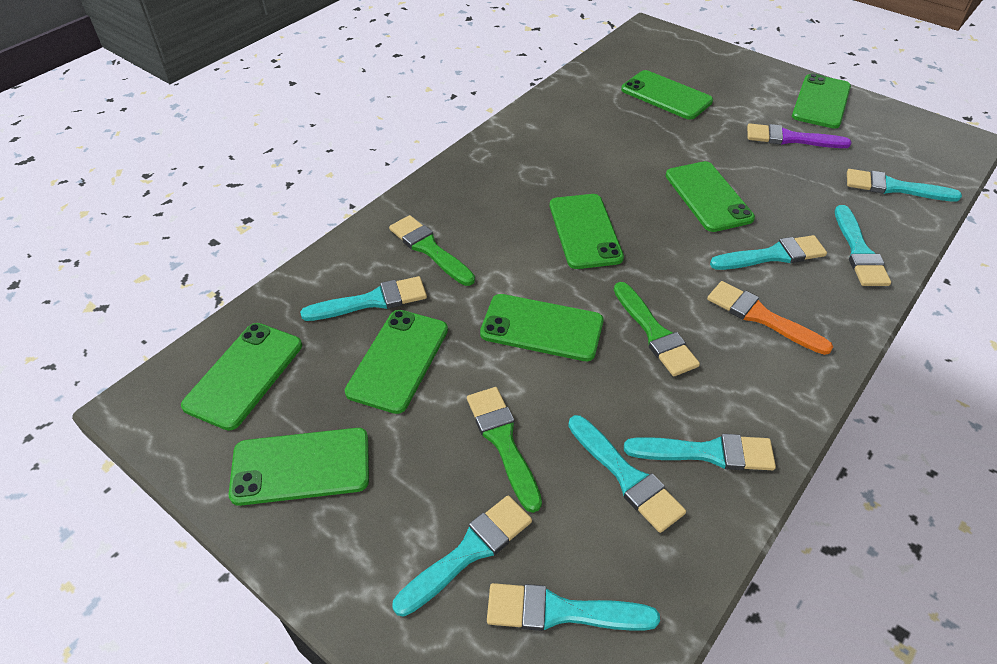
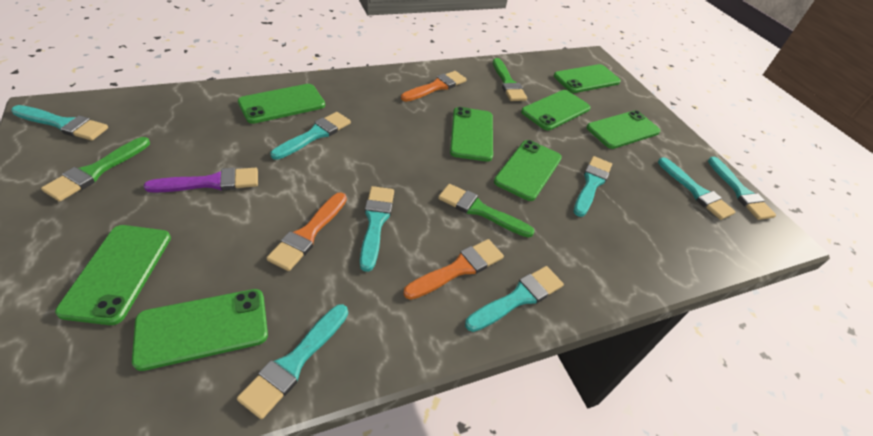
orange brush: [707,281,833,355] = 1 -> [267,192,347,271] [401,71,467,102] [403,239,504,300] = 3

